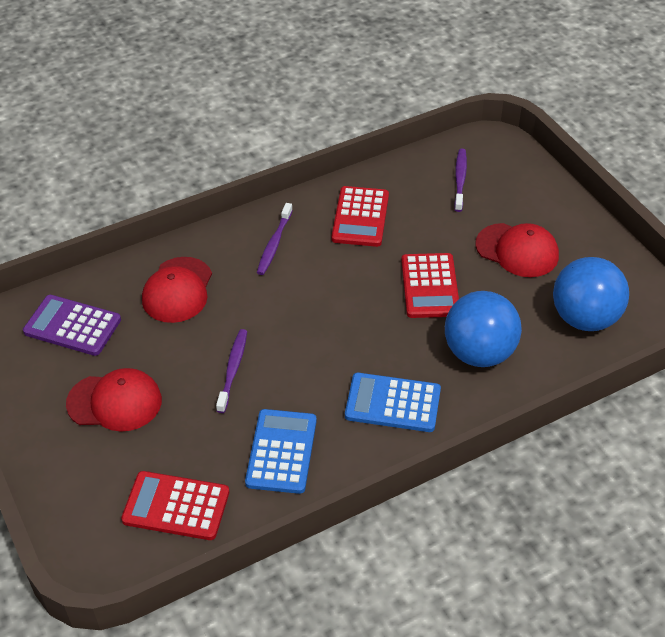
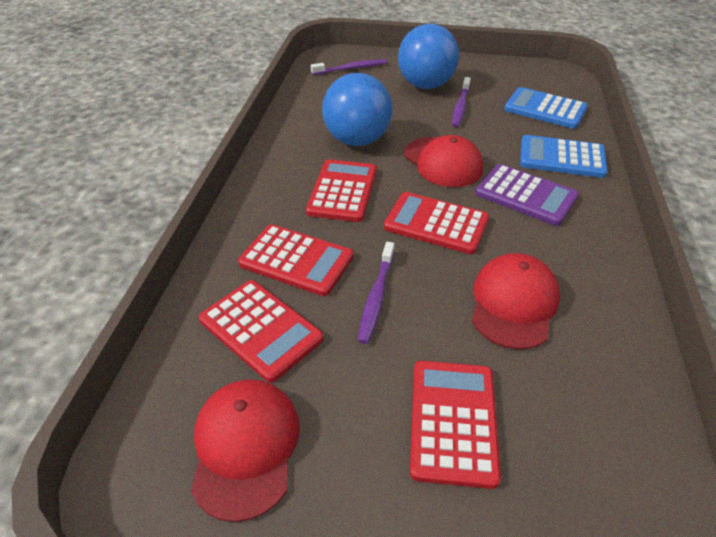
red calculator: [121,471,229,540] [332,186,389,247] [401,253,459,318] = 3 -> [199,280,324,383] [238,224,354,296] [306,159,377,222] [384,192,489,254] [410,361,501,489] = 5

